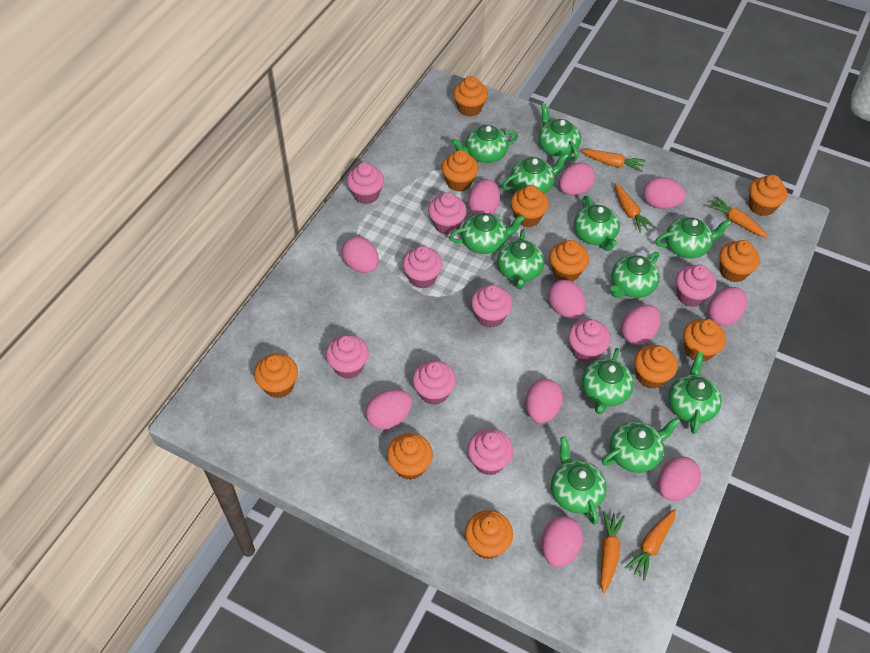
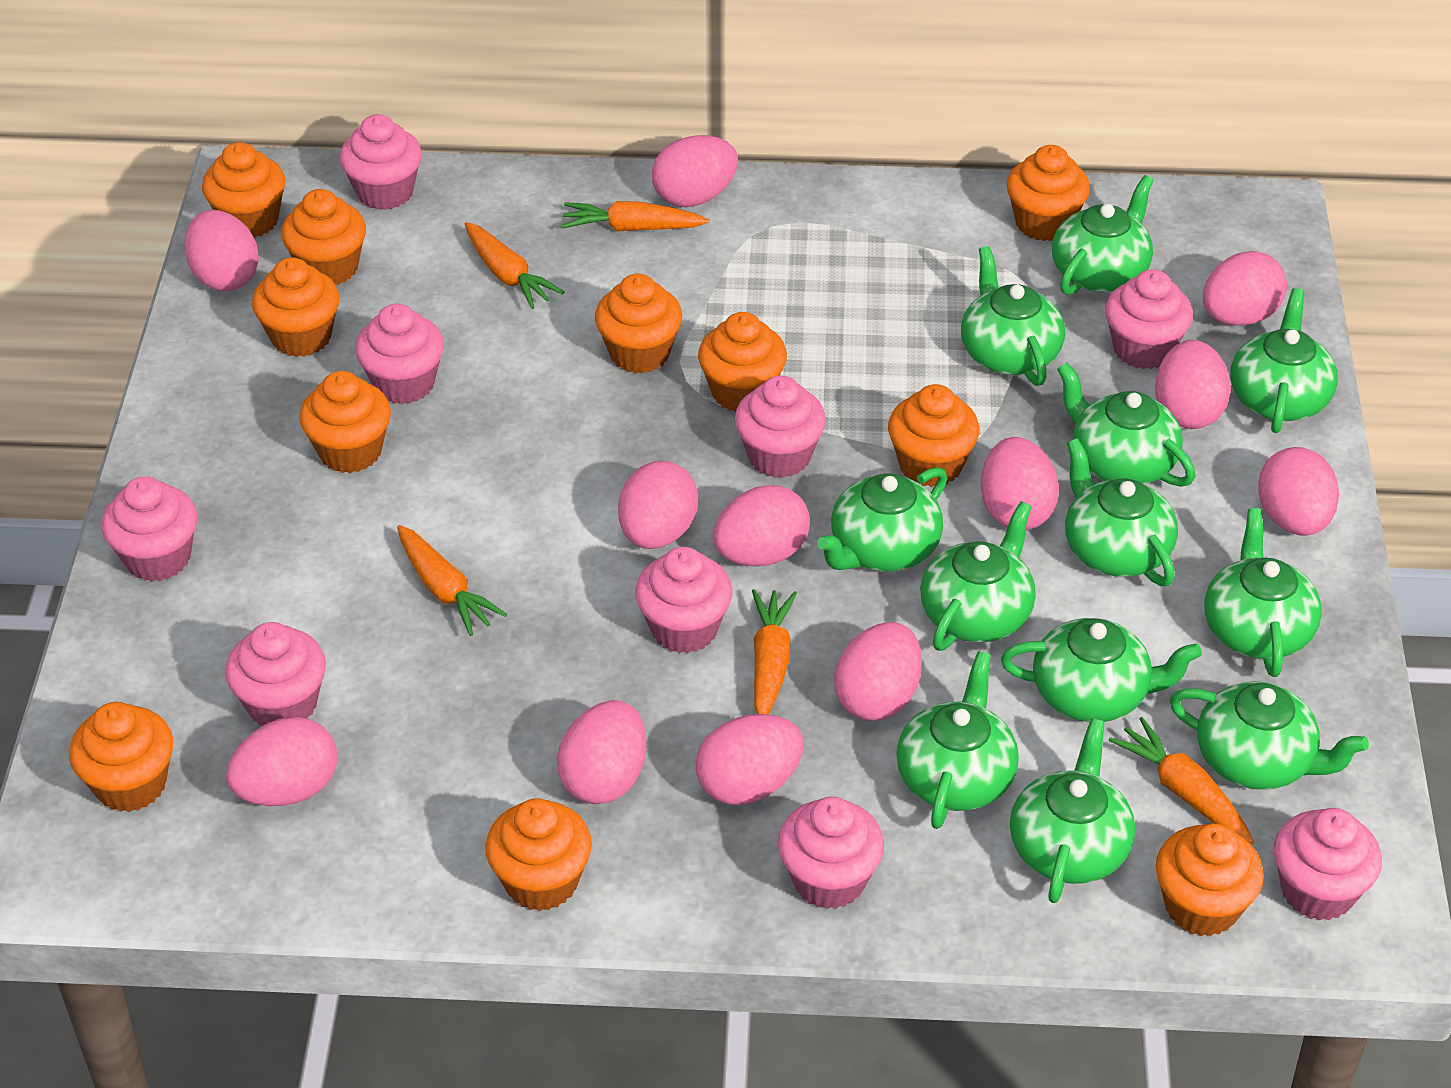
pink egg: [342,236,379,273] [366,390,412,430] [468,179,500,215] [526,379,563,423] [542,516,583,567] [548,280,586,319] [559,162,595,195] [621,305,661,345] [643,177,686,209] [658,456,701,501] [708,287,747,326] = 11 -> [184,210,259,291] [226,717,337,806] [557,700,646,804] [618,461,699,549] [652,135,738,207] [696,714,803,805] [713,485,810,566] [834,622,922,721] [981,437,1059,530] [1155,340,1231,429] [1203,251,1287,326] [1258,447,1339,536] = 12

